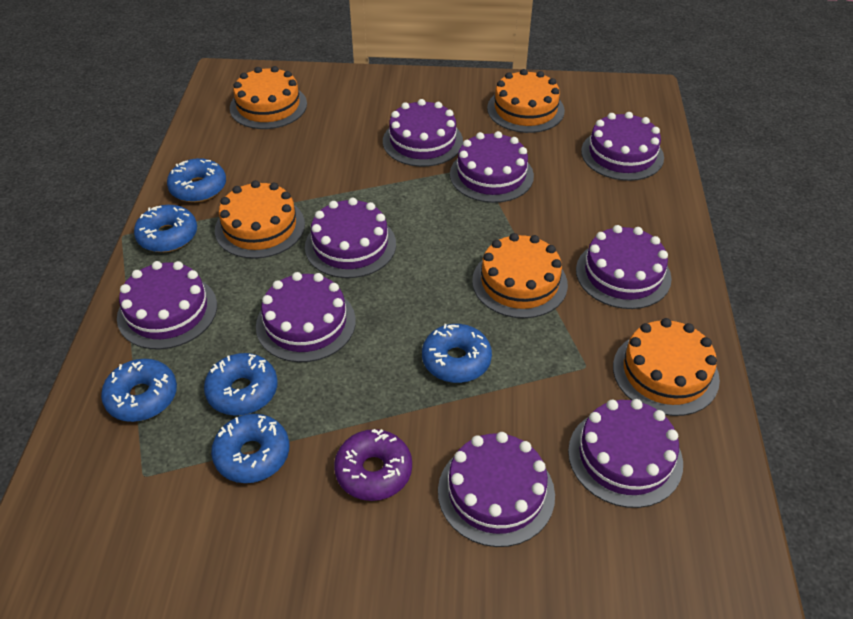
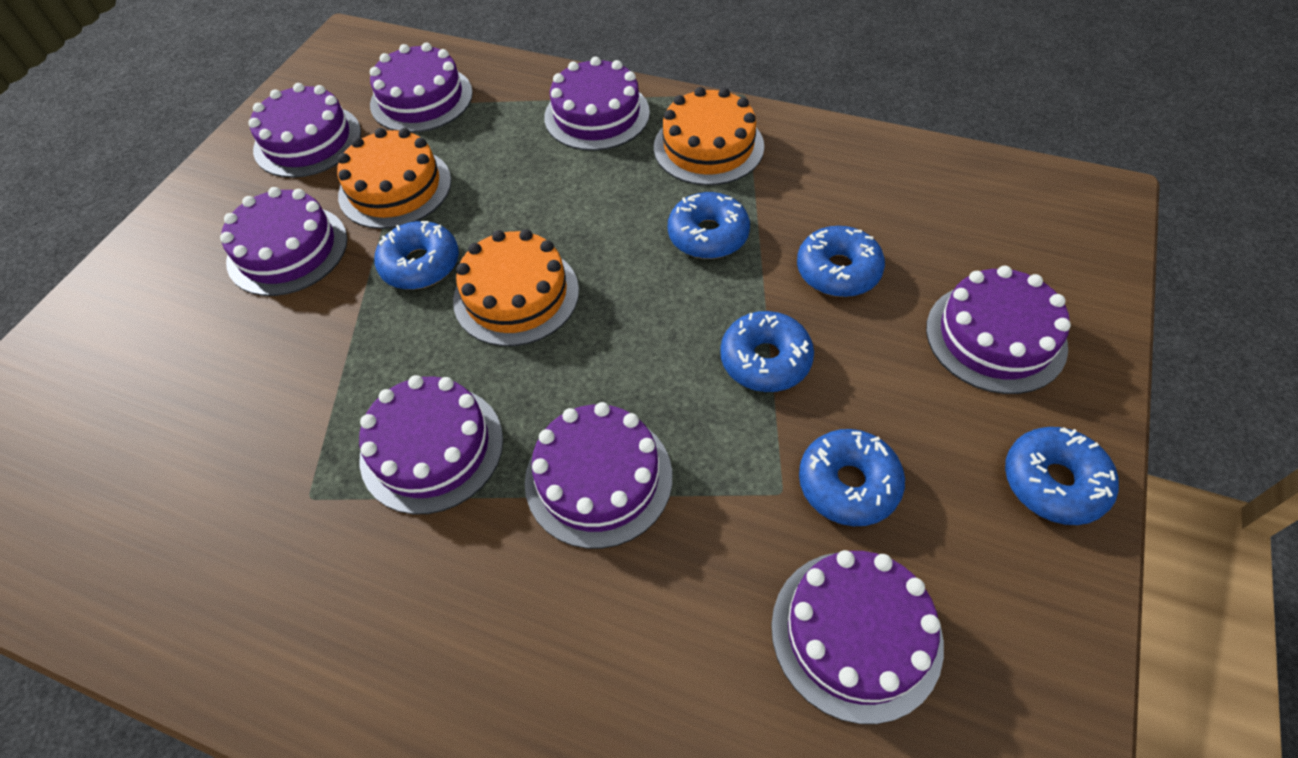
orange cake: [215,180,305,259] [230,66,307,129] [472,233,568,318] [487,69,565,133] [613,318,720,416] = 5 -> [337,128,451,229] [453,229,579,346] [654,87,764,185] = 3
purple cake: [117,261,217,350] [256,272,356,362] [305,198,396,278] [383,99,463,167] [438,432,555,547] [450,131,534,203] [568,399,683,508] [576,225,672,309] [581,112,664,181] = 9 -> [220,187,347,296] [248,83,361,178] [359,375,503,514] [370,43,473,133] [525,402,672,549] [544,56,650,151] [771,550,944,724] [926,266,1071,394] = 8
purple donut: [334,429,412,501] = 1 -> none = 0

